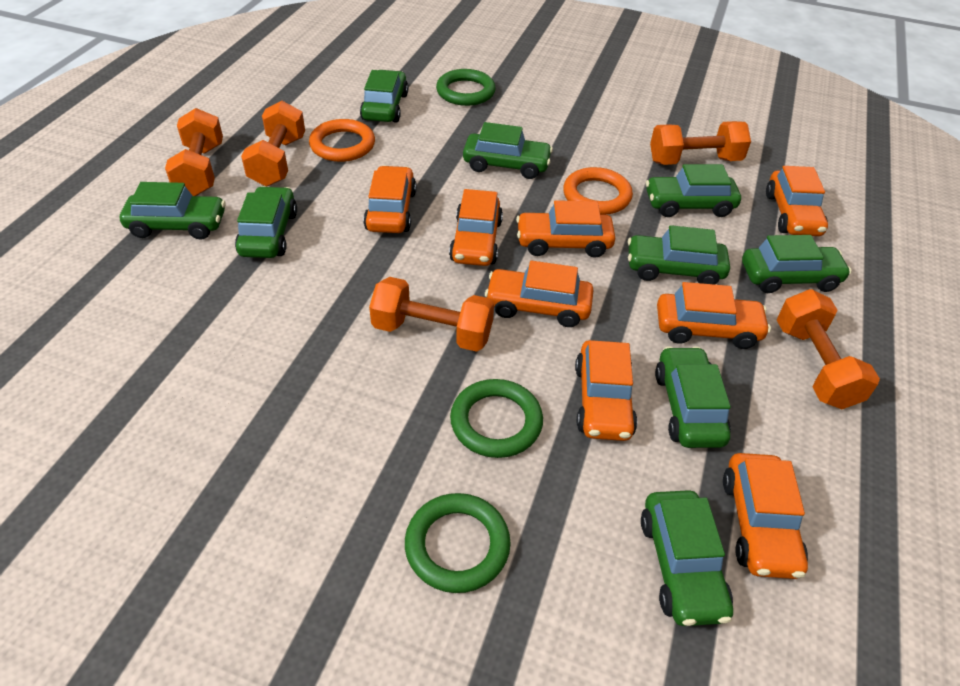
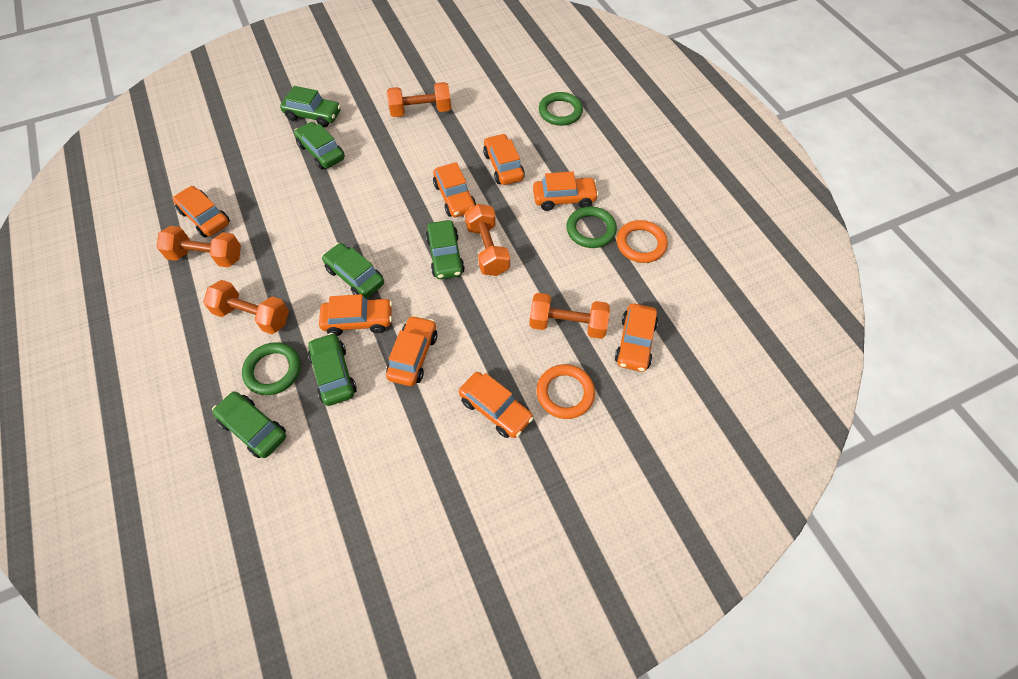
green car: [120,182,226,240] [235,186,297,258] [360,70,408,123] [463,122,553,179] [628,225,730,285] [641,490,733,626] [646,164,741,217] [655,346,731,448] [742,235,852,293] = 9 -> [212,391,286,458] [280,86,341,127] [294,122,345,169] [308,333,357,406] [322,243,384,298] [426,220,465,279] = 6

